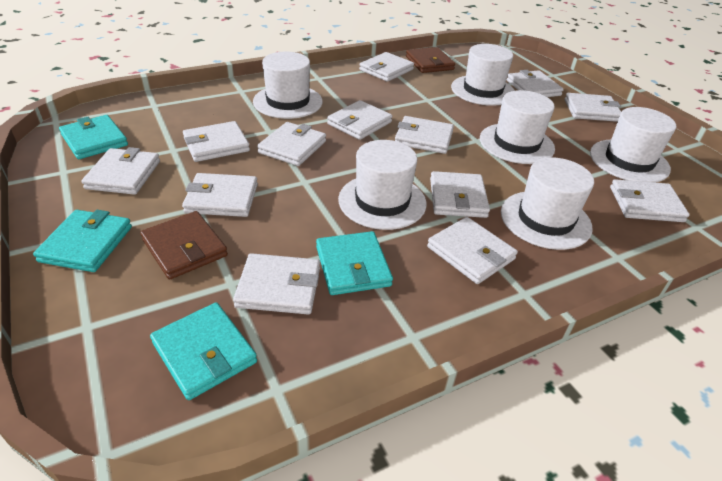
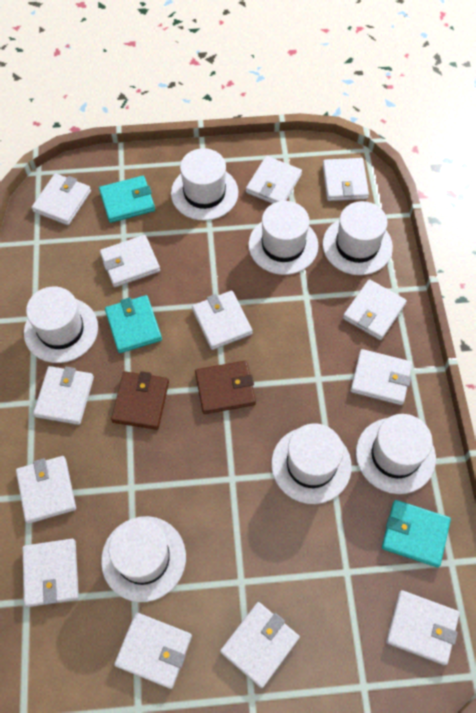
turquoise wallet: [33,210,132,272] [59,115,128,159] [150,302,257,400] [316,231,393,295] = 4 -> [99,176,155,223] [105,295,162,353] [382,500,451,567] = 3
white hat: [253,51,323,119] [338,140,427,230] [451,44,515,106] [480,90,555,164] [501,158,594,250] [590,107,676,183] = 6 -> [24,286,98,363] [101,516,186,602] [171,148,238,221] [248,201,318,275] [271,423,352,504] [323,201,393,275] [356,414,436,494] = 7

